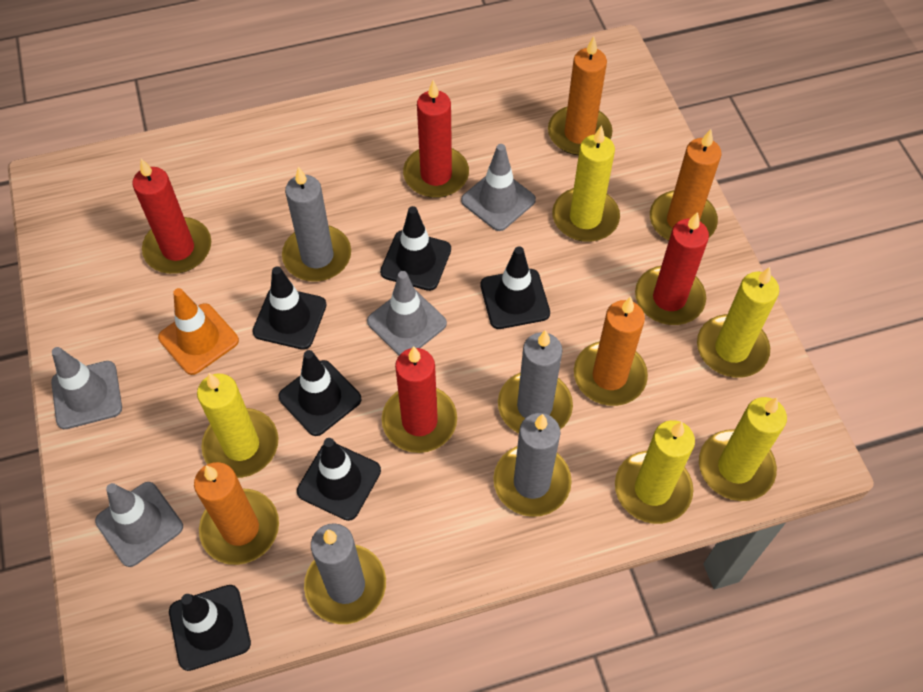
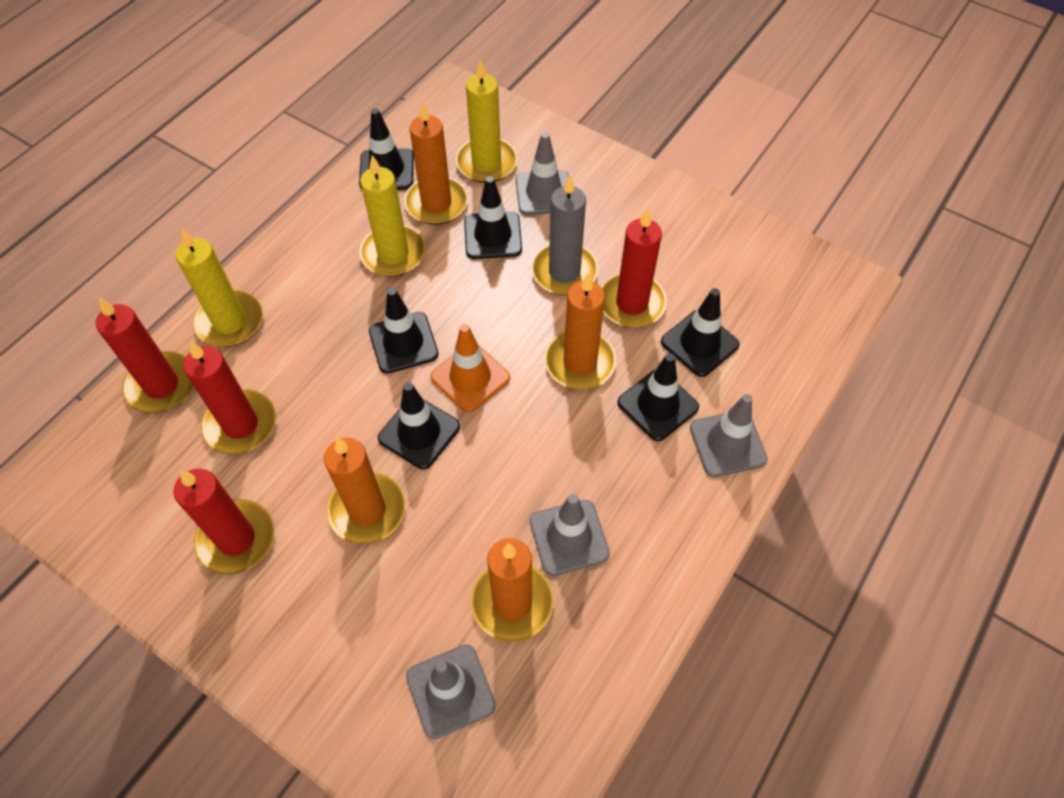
grey candle: [282,167,351,282] [304,523,386,624] [493,413,572,517] [498,330,573,433] = 4 -> [532,175,598,295] = 1
yellow candle: [197,373,279,478] [552,125,620,242] [615,420,695,524] [697,267,779,378] [699,397,787,501] = 5 -> [175,228,263,347] [359,155,425,276] [456,59,517,183] = 3

